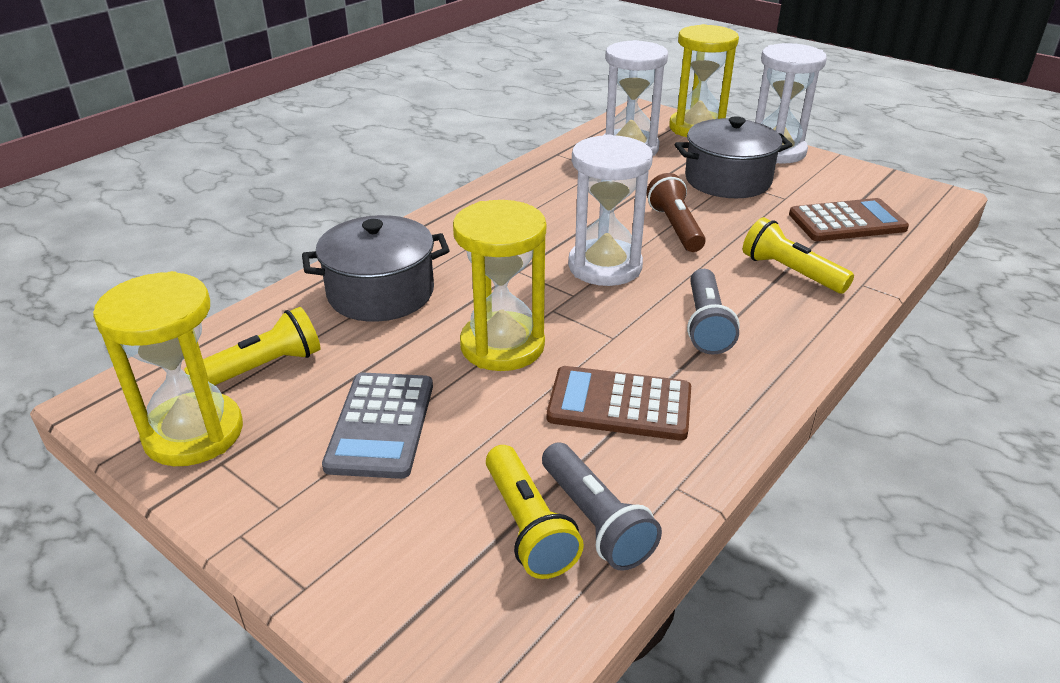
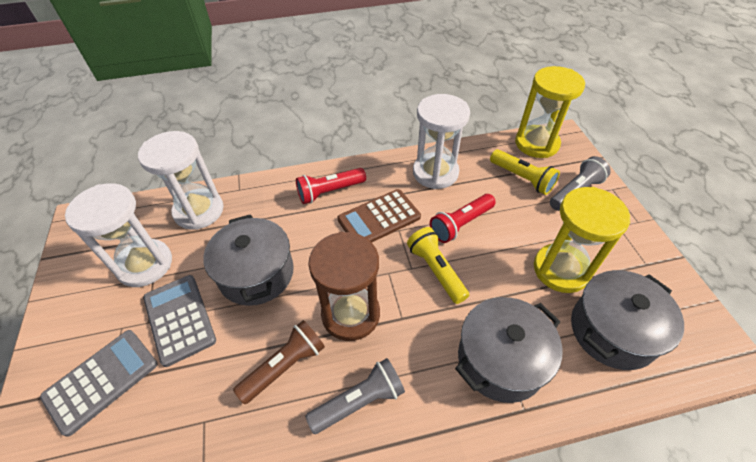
brown calculator: [547,366,691,440] [789,198,909,241] = 2 -> [337,189,421,242] = 1
brown hourglass: none = 0 -> [308,232,380,341] = 1
grey calculator: [322,372,433,479] = 1 -> [40,330,158,437] [143,275,216,367] = 2
grey pot: [302,215,450,322] [675,116,792,198] = 2 -> [203,214,294,306] [455,297,562,403] [571,270,684,370] = 3
red flashlight: none = 0 -> [296,168,366,204] [430,194,496,243] = 2
yellow flashlight: [184,307,320,385] [486,445,584,579] [743,217,854,294] = 3 -> [407,227,469,304] [490,149,560,195] = 2
yellow hourglass: [93,271,243,466] [453,200,546,371] [669,24,739,137] = 3 -> [515,66,585,158] [534,187,630,293] = 2

